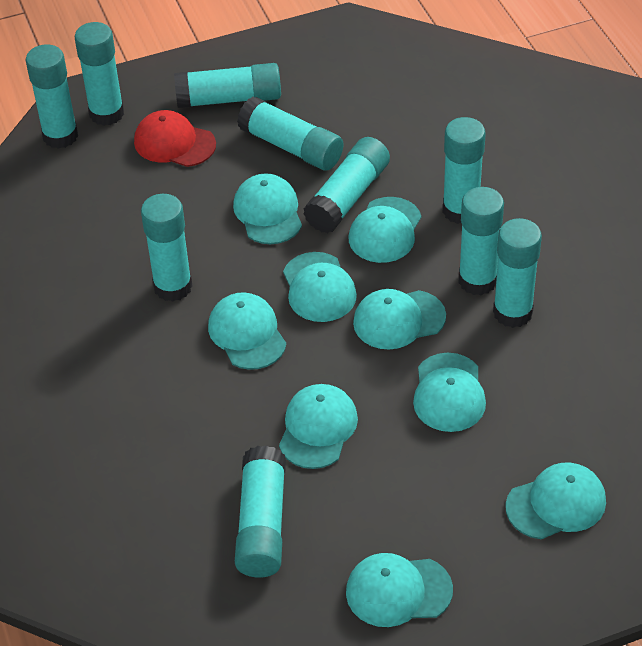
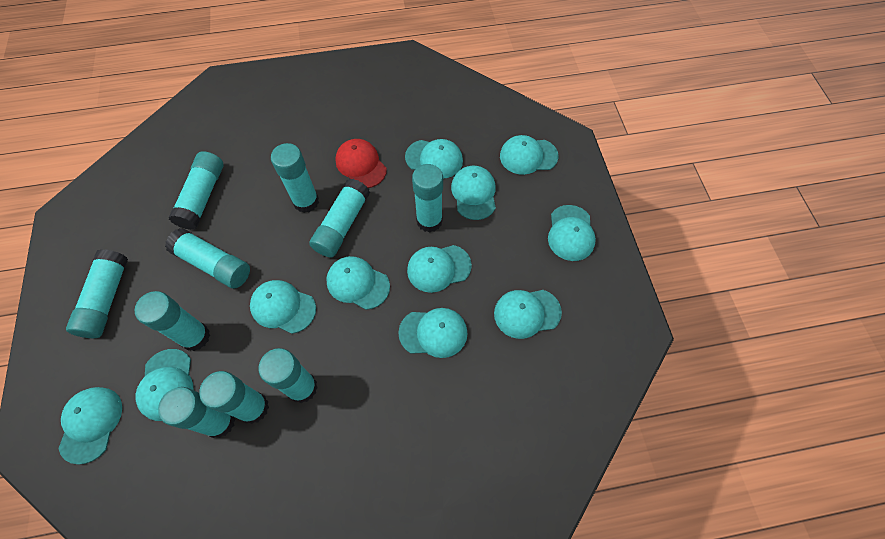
turquoise cap: [208,292,286,370] [233,173,302,244] [279,384,358,469] [283,252,357,322] [346,553,453,627] [349,197,421,263] [353,289,446,350] [413,353,486,432] [505,463,606,539] = 9 -> [58,387,122,465] [135,349,193,421] [250,280,316,334] [326,256,390,310] [398,308,468,358] [405,139,463,179] [407,245,472,293] [451,166,496,220] [494,290,562,339] [500,135,558,175] [548,205,596,261] = 11

